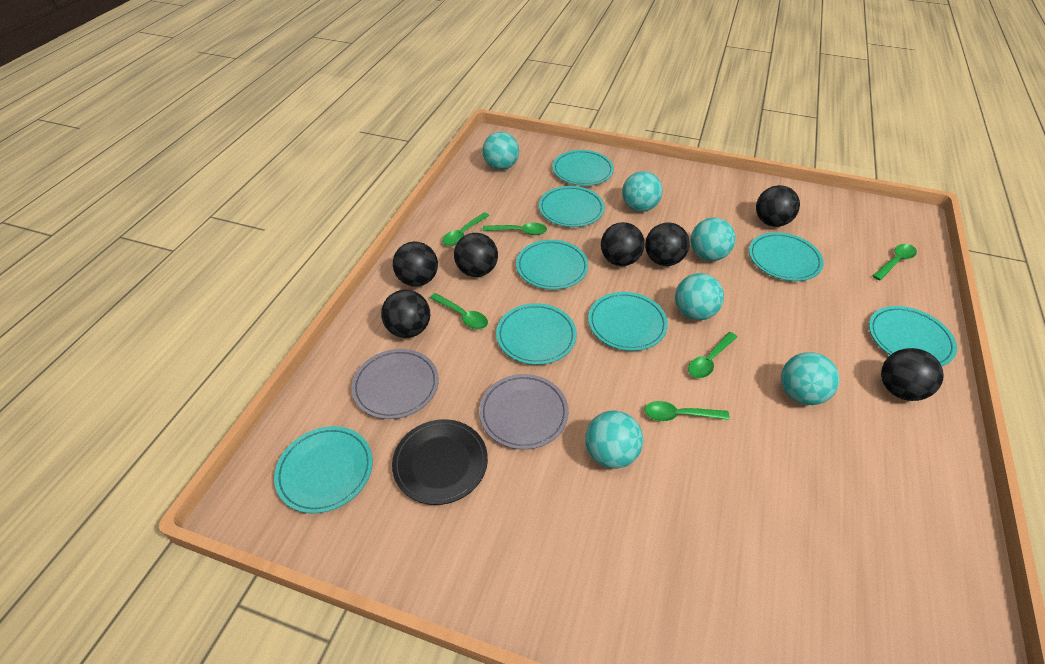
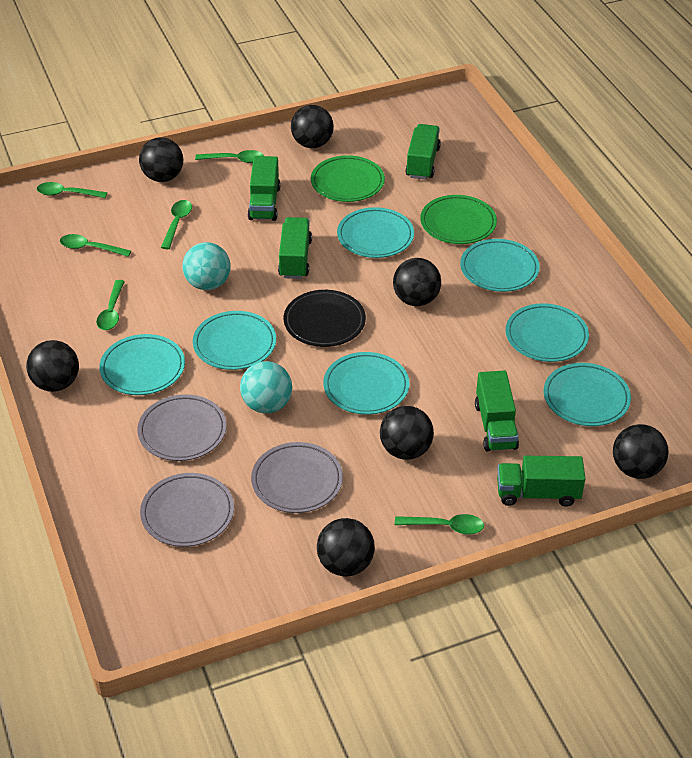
green plate: none = 0 -> [311,155,385,202] [420,195,497,244] = 2
green truck: none = 0 -> [248,156,281,221] [278,217,312,279] [405,124,441,180] [475,370,519,452] [497,456,585,507] = 5
grey plate: [351,349,439,419] [479,374,569,450] = 2 -> [137,394,227,461] [140,473,234,547] [251,442,343,513] = 3
turquoise ball: [482,132,519,170] [585,410,643,469] [622,171,662,212] [675,273,724,320] [691,218,736,261] [781,352,839,405] = 6 -> [182,242,231,290] [240,361,292,413] = 2
turquoise plate: [274,426,373,514] [496,303,577,365] [516,240,589,290] [539,186,605,227] [552,150,614,186] [588,292,668,351] [749,232,824,281] [869,306,957,366] = 8 -> [99,334,185,395] [193,311,276,370] [323,352,409,415] [337,207,414,258] [460,239,540,292] [506,303,589,362] [544,363,631,426] = 7

